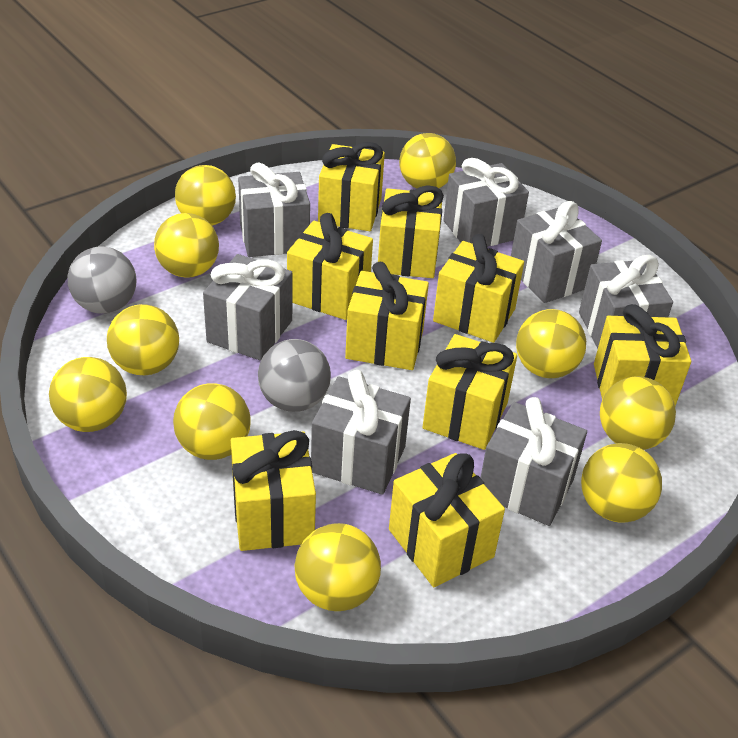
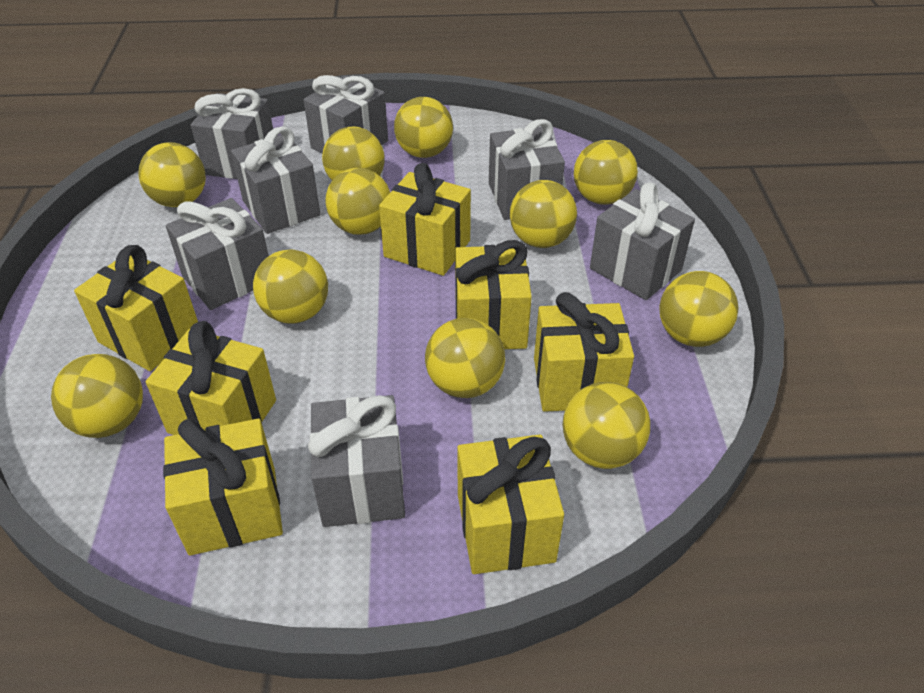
grey ball: [68,246,136,314] [258,339,331,412] = 2 -> none = 0
yellow ball: [49,357,127,432] [107,304,179,375] [154,213,219,278] [173,383,251,460] [175,165,236,226] [294,523,381,611] [399,133,456,189] [516,309,586,378] [581,443,662,522] [600,376,676,450] = 10 -> [51,354,143,438] [139,142,206,207] [253,250,328,324] [322,127,385,180] [325,168,390,235] [394,97,453,158] [425,318,505,398] [510,180,577,248] [563,382,650,469] [574,140,638,205] [660,271,739,347] = 11
yellow gift: [231,430,316,551] [287,213,373,320] [318,142,385,231] [345,262,429,370] [378,185,444,278] [389,453,505,587] [422,334,517,450] [433,234,524,343] [594,304,691,406] = 9 -> [74,245,198,371] [146,321,276,435] [163,419,283,556] [379,163,471,276] [455,240,532,349] [457,435,564,574] [534,292,634,412] = 7

